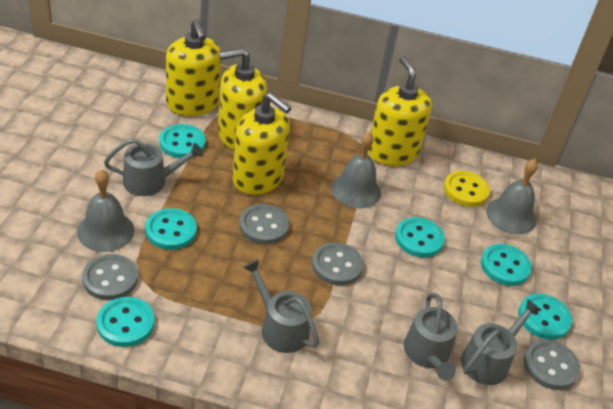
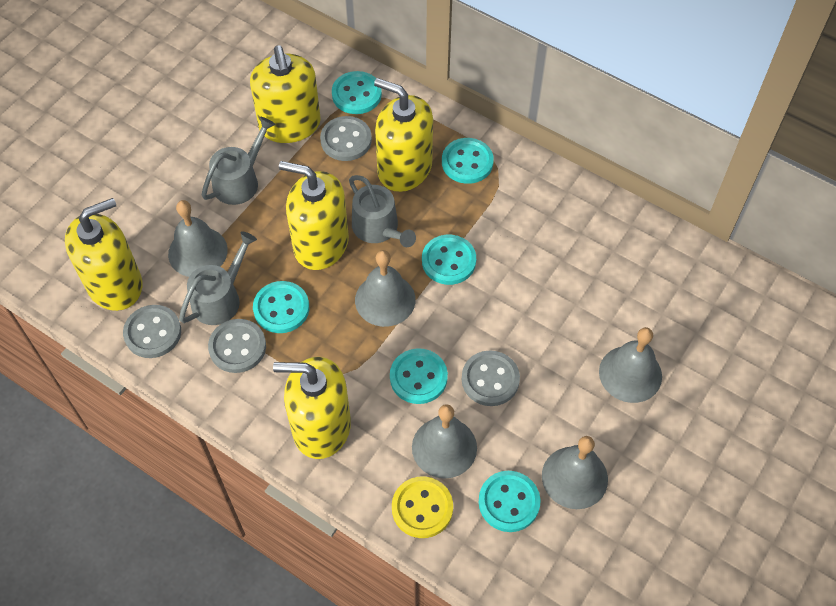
grey bell: [77,169,134,252] [331,132,381,208] [486,159,538,234] = 3 -> [168,200,228,277] [355,250,416,327] [412,404,477,478] [542,436,608,509] [599,327,662,403] = 5
grey watering can: [104,139,203,196] [243,259,319,353] [404,293,457,381] [461,299,541,385] = 4 -> [179,231,257,325] [202,117,276,205] [349,175,416,247] = 3
yellow soap dispenser: [166,19,221,116] [218,48,267,150] [232,92,291,195] [368,56,432,166] = 4 -> [65,198,142,311] [250,45,321,143] [273,357,351,459] [279,161,349,270] [374,78,433,192] = 5

